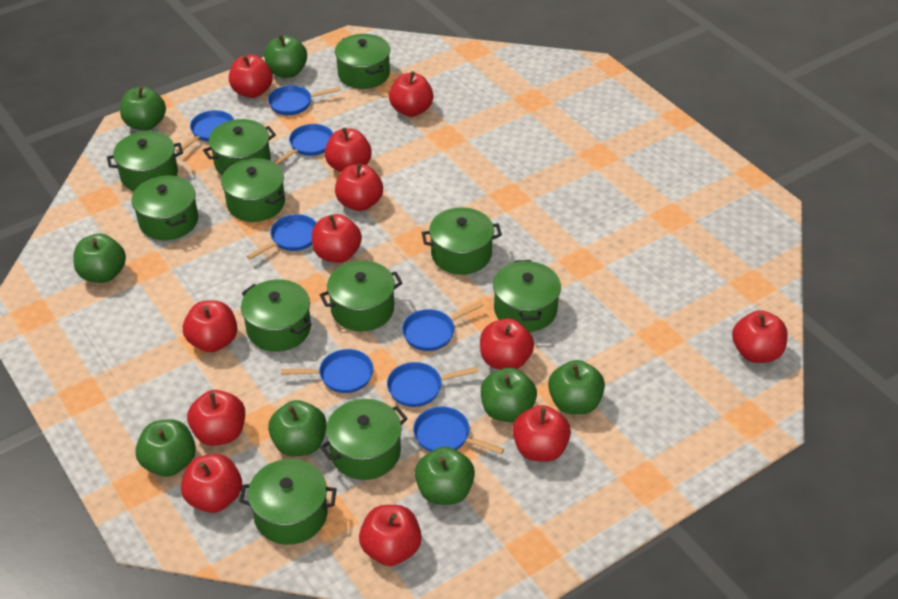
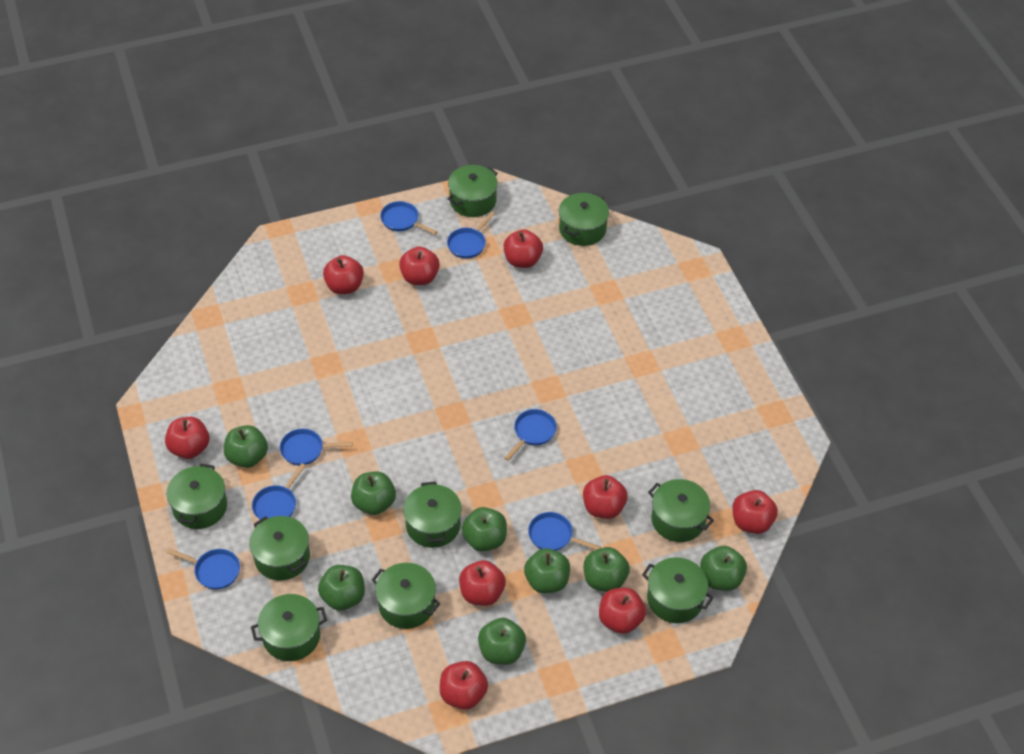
blue pan: [176,110,234,152] [247,214,317,259] [268,85,341,115] [274,124,333,165] [281,349,373,393] [387,362,479,407] [402,301,484,351] [413,406,504,454] = 8 -> [167,548,240,590] [252,463,306,520] [280,429,353,465] [380,201,437,235] [447,211,495,259] [505,409,557,461] [528,512,601,551] = 7
green pot: [107,131,183,191] [132,175,198,240] [203,119,276,175] [221,158,285,222] [239,459,337,545] [241,279,311,352] [320,260,403,331] [320,399,408,480] [335,34,390,89] [422,207,502,275] [493,260,561,332] = 11 -> [167,463,227,529] [249,516,310,580] [251,594,327,661] [372,563,440,629] [403,481,462,548] [448,165,498,217] [559,193,609,246] [642,557,713,623] [648,479,714,542] = 9
red apple: [181,454,242,513] [183,300,237,352] [187,390,245,446] [229,55,273,98] [312,214,362,263] [325,128,372,172] [335,163,383,211] [359,505,422,566] [389,71,433,117] [480,318,534,370] [512,405,571,462] [732,310,788,363] = 12 -> [165,417,210,459] [323,255,364,294] [399,246,440,285] [440,661,488,710] [459,560,506,606] [503,229,543,268] [583,475,628,519] [599,588,646,634] [732,490,778,534] = 9

